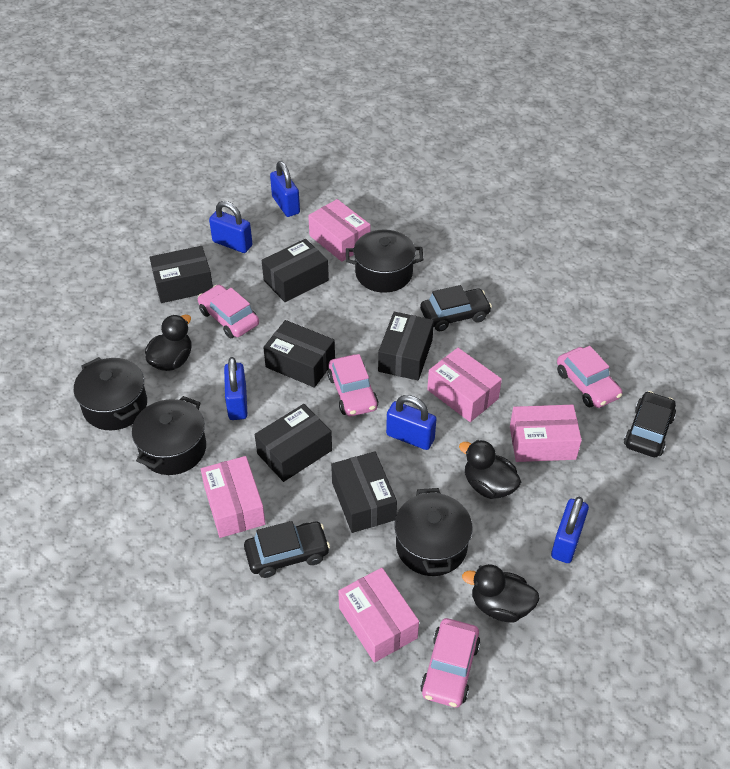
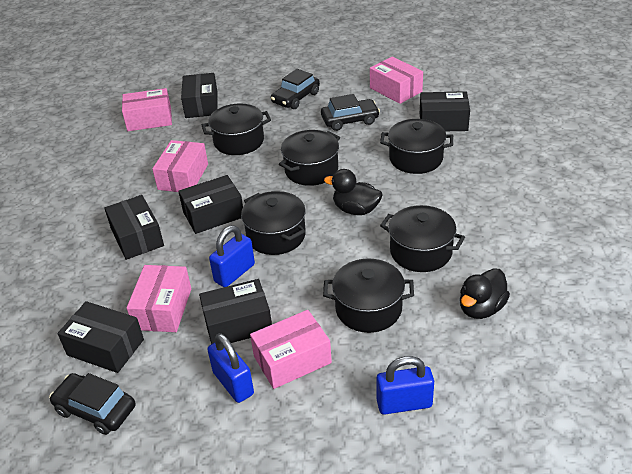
black duck: [145,315,191,371] [459,440,521,499] [462,564,540,622] = 3 -> [324,169,383,215] [460,268,510,319] = 2
black pot: [74,357,147,430] [132,396,206,475] [346,229,424,293] [395,488,473,576] = 4 -> [202,103,271,155] [241,191,306,255] [279,130,340,186] [323,259,414,333] [380,119,453,174] [380,205,465,272] = 6
blue padlock: [209,201,252,253] [224,357,247,420] [270,161,300,217] [386,395,437,450] [551,497,589,563] = 5 -> [207,333,254,403] [209,225,255,287] [377,356,434,415] = 3
pink car: [198,285,259,338] [328,354,378,416] [420,618,481,708] [557,346,622,408] = 4 -> none = 0

